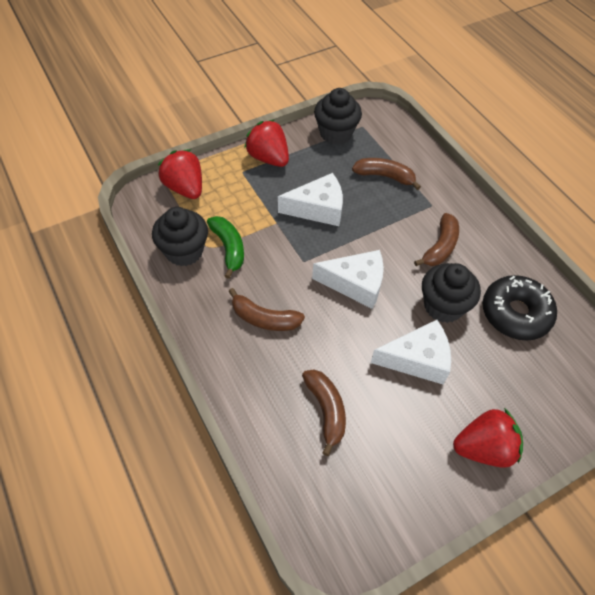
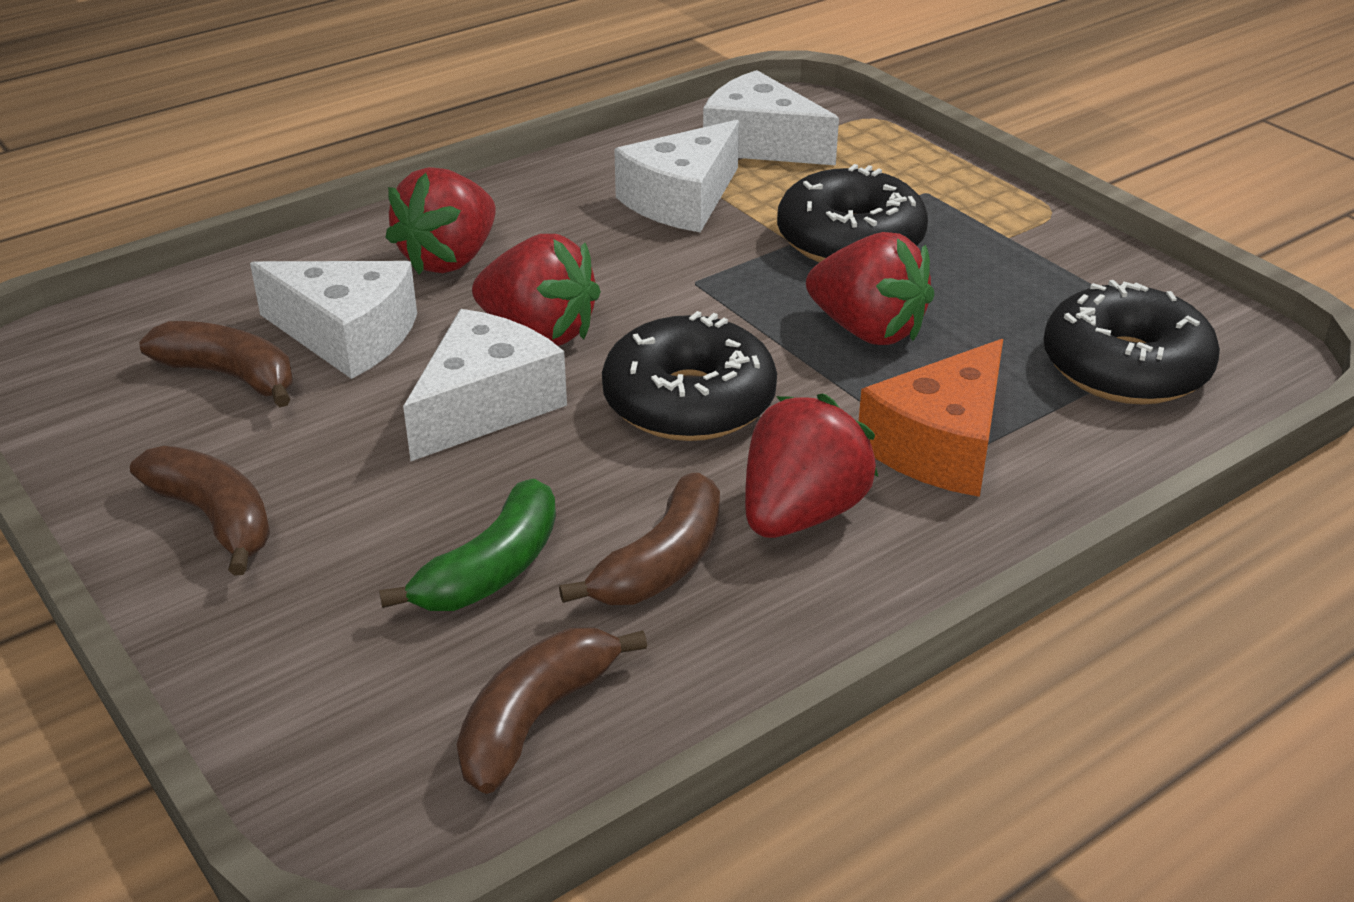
black cupcake: [152,207,208,266] [314,88,362,145] [422,263,481,323] = 3 -> none = 0
black donut: [482,275,557,341] = 1 -> [602,311,777,441] [777,164,928,263] [1043,280,1220,405] = 3
orange cheese: none = 0 -> [859,339,1003,497] = 1
red strawberry: [158,149,202,199] [244,120,289,167] [453,408,523,468] = 3 -> [385,167,496,274] [472,234,601,346] [745,393,878,538] [806,232,934,345] = 4
white cheese: [278,173,343,226] [312,250,384,309] [371,320,451,385] = 3 -> [250,261,417,379] [403,309,567,461] [614,120,739,233] [703,70,839,165] = 4

